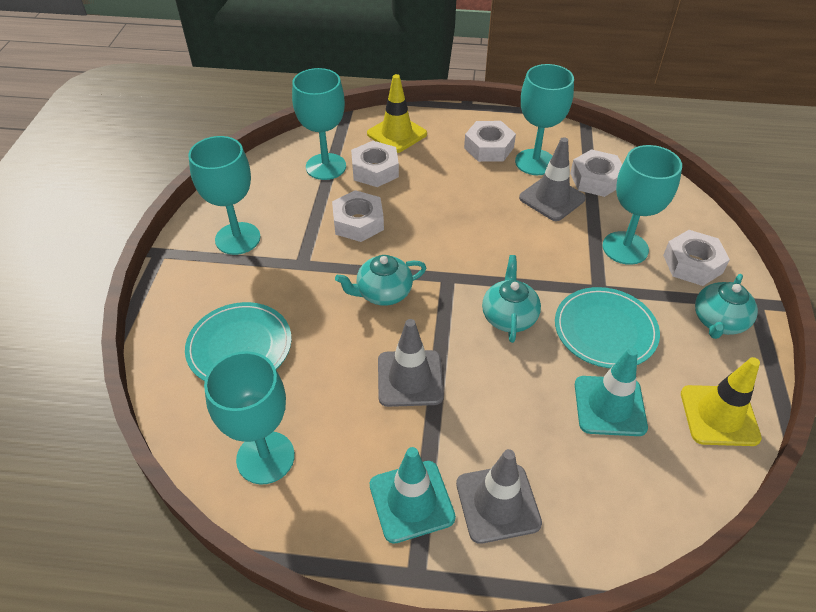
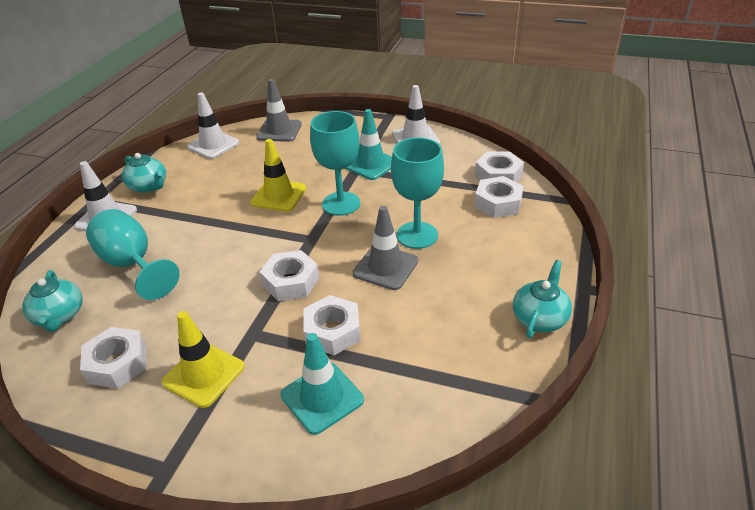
grey traffic cone: [378,319,444,407] [456,449,542,544] [519,137,586,221] = 3 -> [256,79,302,142] [353,206,418,290] = 2
turquoise goblet: [188,136,261,255] [204,351,295,485] [292,68,346,180] [515,64,574,175] [602,145,682,265] = 5 -> [86,209,180,300] [310,111,360,216] [391,138,444,249] = 3
turquoise plate: [185,302,292,381] [555,287,660,368] = 2 -> none = 0
white traffic cone: none = 0 -> [74,161,137,231] [187,92,239,159] [392,85,440,145] = 3

